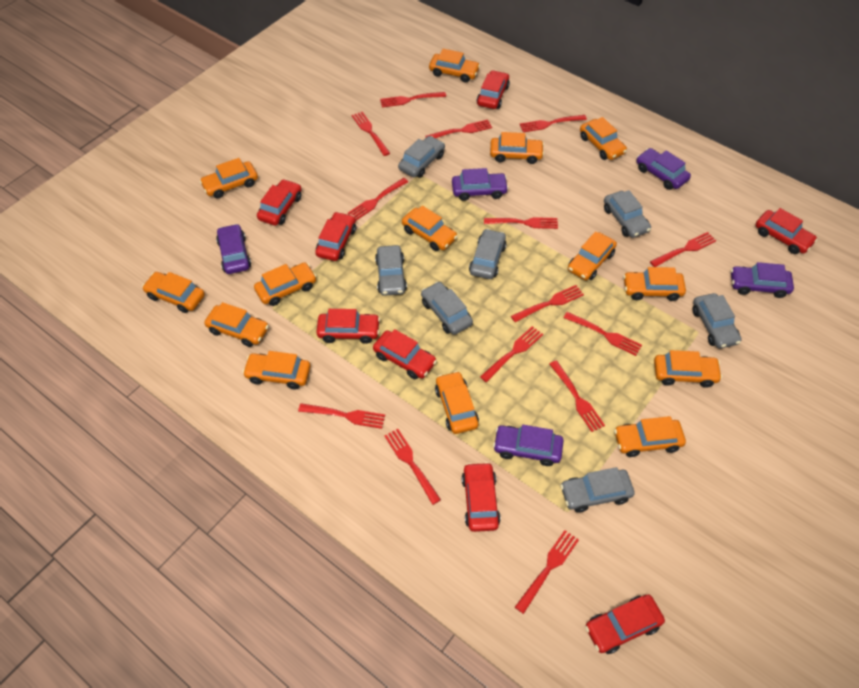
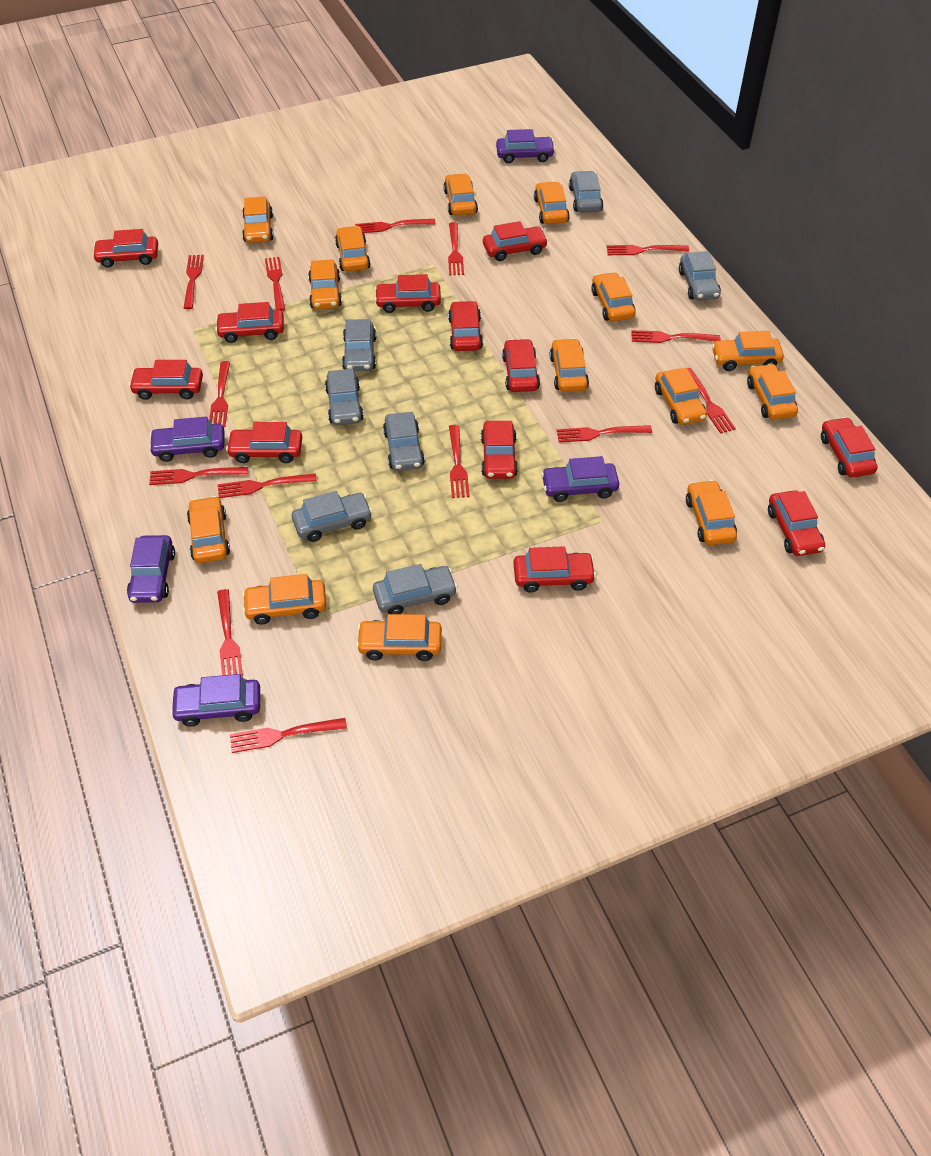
red car: [257,179,301,226] [315,212,356,261] [316,309,380,344] [373,329,437,379] [462,462,501,532] [477,70,510,109] [585,594,665,654] [756,208,818,254] = 8 -> [92,229,158,268] [129,360,203,400] [215,302,284,343] [226,422,302,463] [375,274,441,313] [448,301,483,351] [481,421,518,479] [483,221,548,261] [502,339,540,392] [513,546,596,593] [768,490,825,556] [821,417,878,478] = 12

